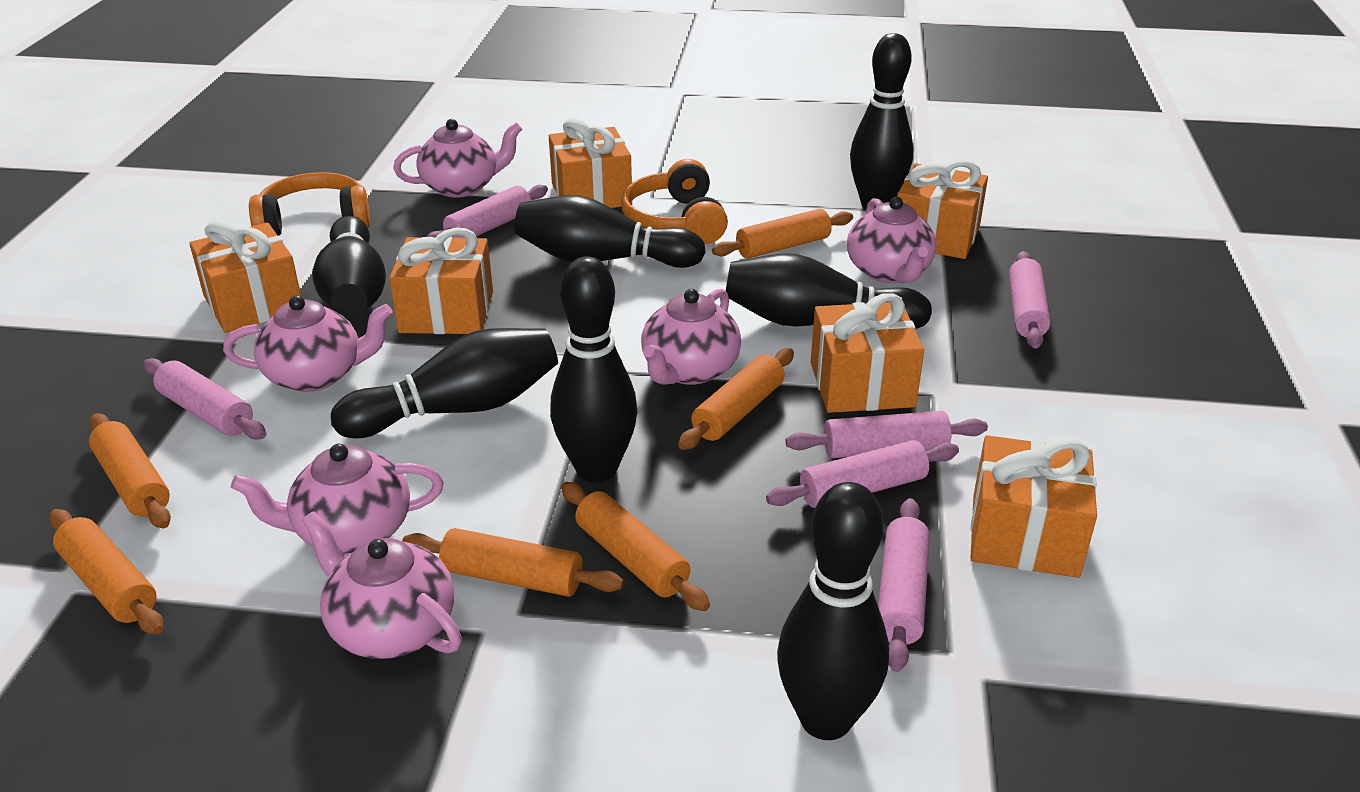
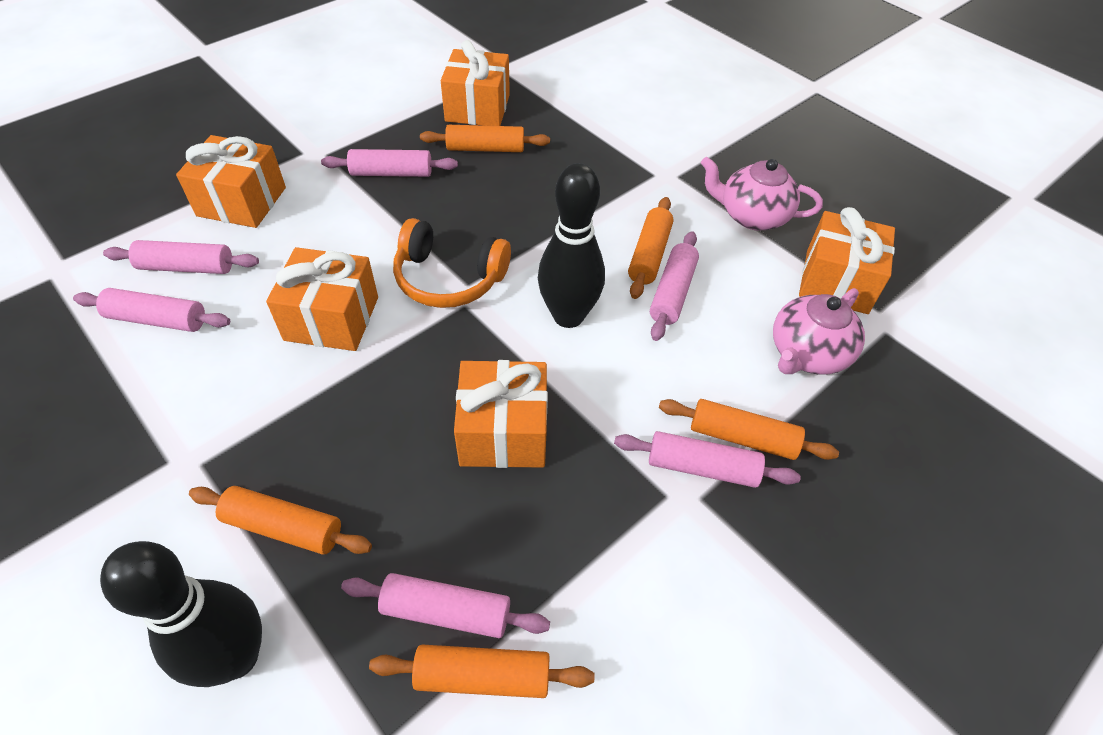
black bowling pin: [312,216,386,317] [331,328,558,438] [514,195,706,268] [550,256,637,482] [726,254,932,329] [777,482,889,740] [850,33,913,209] = 7 -> [100,541,262,687] [538,163,605,328] = 2
orange gift: [189,221,301,333] [389,227,493,334] [549,118,632,208] [811,293,924,413] [897,160,988,259] [970,435,1097,578] = 6 -> [176,135,286,228] [266,247,378,351] [441,40,510,126] [454,360,548,468] [799,207,895,314] = 5
orange headphones: [249,172,370,236] [621,159,728,244] = 2 -> [393,218,511,308] = 1
orange rolling pin: [49,509,164,635] [89,413,171,528] [402,528,624,597] [561,482,710,611] [678,348,794,450] [712,209,853,259] = 6 -> [189,486,372,554] [369,645,595,698] [420,125,550,152] [628,197,673,299] [659,399,839,460] = 5
pink teapot: [223,295,393,392] [231,444,444,554] [302,511,462,659] [393,119,522,198] [641,289,741,385] [847,197,936,283] = 6 -> [701,157,823,230] [773,288,865,375] = 2

